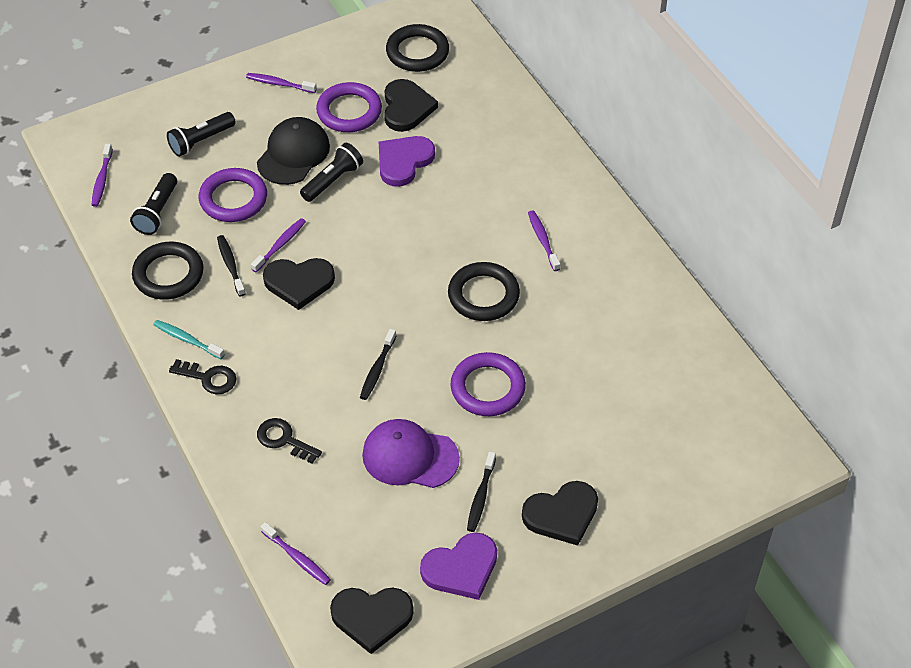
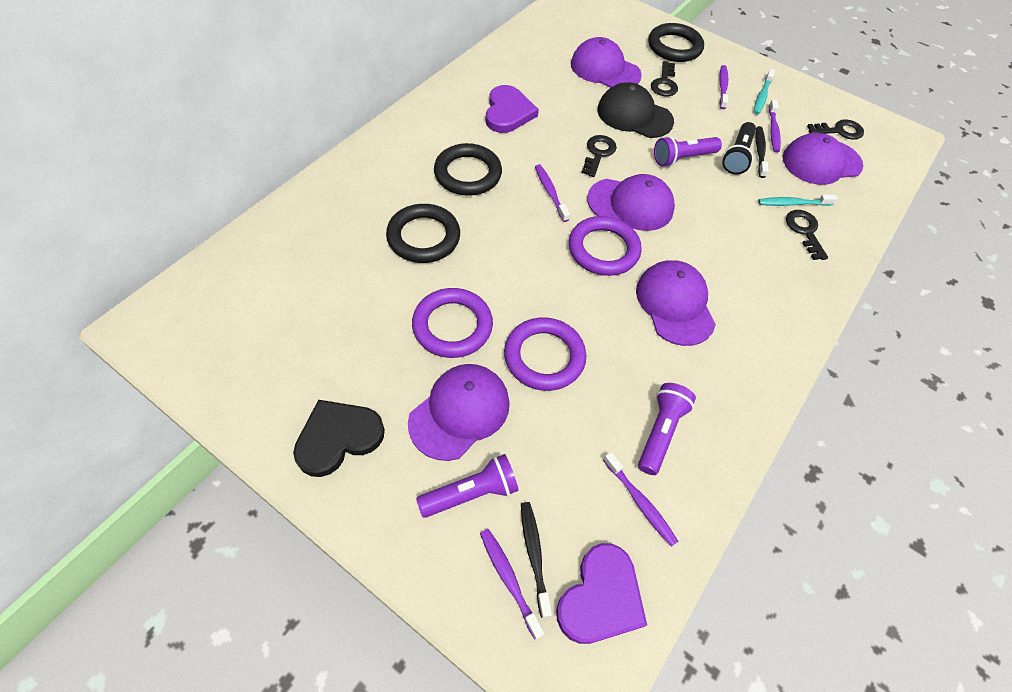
black flashlight: [130,173,177,235] [167,112,236,157] [300,143,363,202] = 3 -> [722,122,756,175] = 1
black heart: [263,258,335,310] [330,587,414,654] [384,79,438,132] [522,481,598,546] = 4 -> [293,400,385,477] = 1
black key: [169,359,237,394] [257,418,322,464] = 2 -> [581,135,617,177] [651,61,678,96] [786,210,828,260] [807,119,864,140] = 4
black toothbrush: [217,235,246,296] [360,329,397,400] [467,452,496,532] = 3 -> [521,502,552,618] [756,126,769,178] = 2
purple cap: [362,419,460,488] = 1 -> [408,364,510,461] [571,37,642,88] [587,174,675,231] [636,260,716,346] [783,133,863,185] = 5
purple flashlight: none = 0 -> [416,454,519,518] [638,383,696,475] [654,136,722,167] = 3
turquoise toothbrush: [153,320,225,359] = 1 -> [754,69,775,115] [758,195,837,206] = 2

